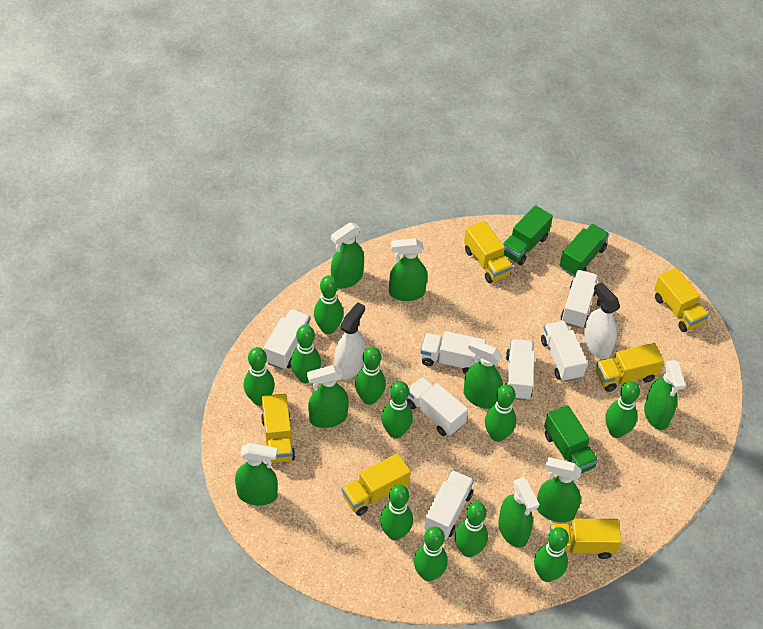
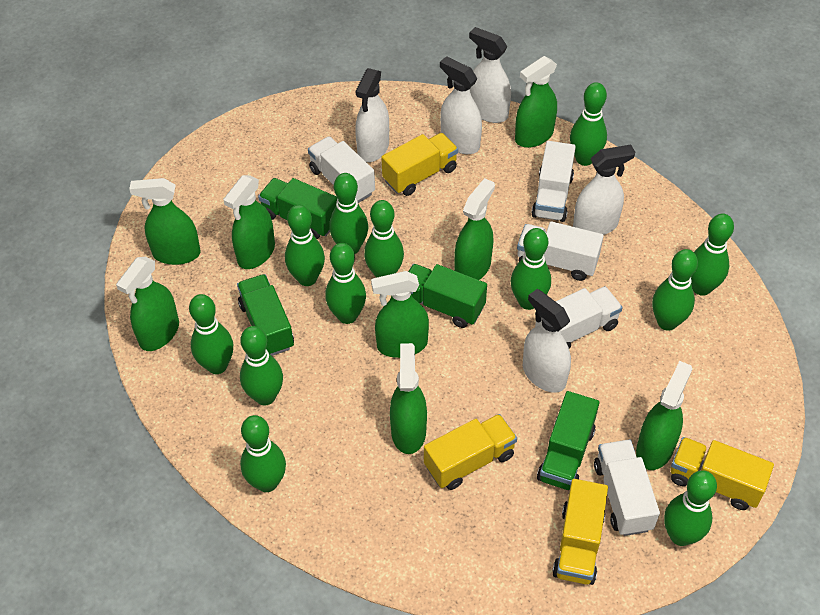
green bowling pin: [243,347,275,406] [290,325,321,383] [314,275,344,334] [355,347,386,405] [380,484,413,540] [381,381,413,439] [414,526,448,582] [455,502,488,557] [485,384,516,442] [534,527,569,582] [606,381,640,438] = 11 -> [189,294,233,374] [240,326,283,405] [240,415,286,492] [285,204,325,286] [325,243,366,324] [329,173,368,254] [364,200,404,278] [511,228,551,310] [570,82,607,166] [652,249,698,331] [664,470,717,546] [691,213,734,296] = 12
green truck: [503,205,553,265] [544,405,598,473] [560,224,609,277] = 3 -> [237,274,294,356] [258,178,337,239] [408,264,487,328] [537,391,599,490] = 4
white spray bottle: [334,302,365,380] [582,282,620,359] = 2 -> [355,68,389,162] [440,56,482,154] [469,27,511,123] [523,289,571,393] [573,144,635,235] = 5
white truck: [264,309,311,370] [407,377,468,436] [420,331,486,374] [424,470,474,539] [506,339,535,401] [541,321,587,382] [561,270,598,328] = 7 -> [308,136,375,203] [517,221,604,281] [531,141,576,222] [535,286,623,349] [594,439,660,536] = 5
yellow truck: [261,394,295,463] [342,453,411,516] [464,221,513,283] [549,519,622,559] [596,343,664,392] [654,268,709,332] = 6 -> [381,133,458,196] [424,414,517,490] [552,479,608,585] [671,437,774,510] = 4

